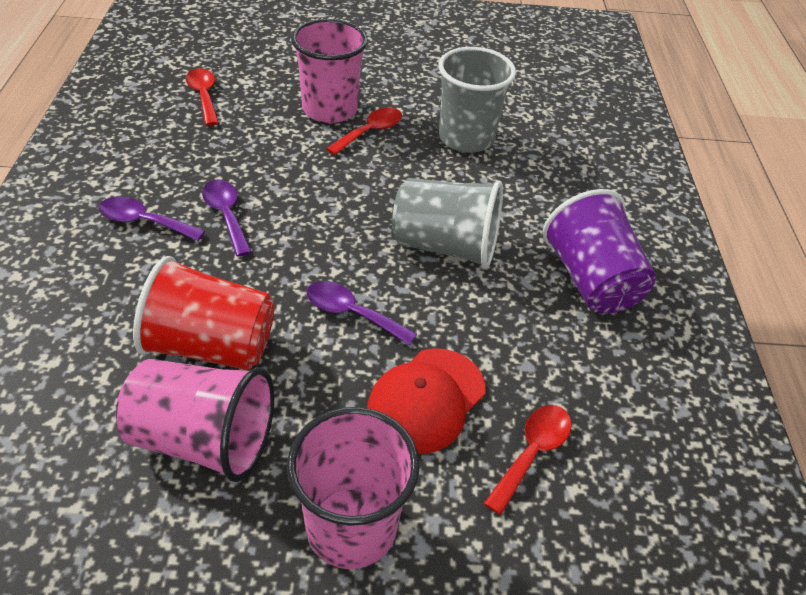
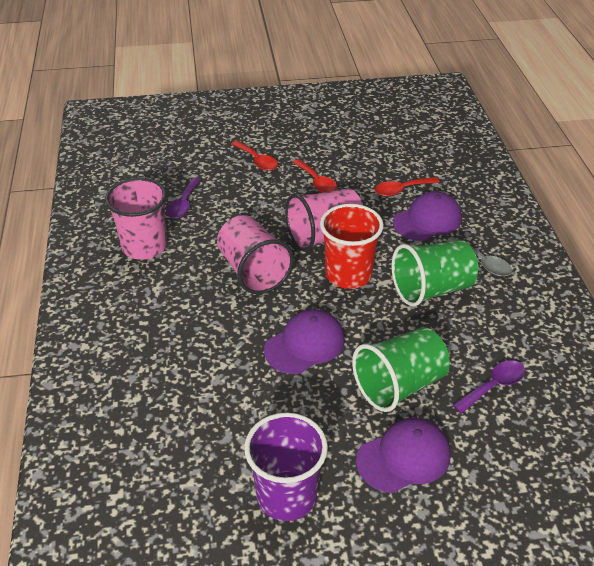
green cup: none = 0 -> [352,327,450,412] [392,240,478,307] = 2
grey cup: [392,178,503,268] [438,47,516,153] = 2 -> none = 0
grey spoon: none = 0 -> [446,237,512,277] = 1
purple cap: none = 0 -> [264,309,345,374] [356,418,451,493] [393,191,462,241] = 3
purple spoon: [99,196,205,241] [202,180,252,257] [307,281,417,345] = 3 -> [166,177,201,219] [453,360,525,413] = 2
red cap: [367,348,485,454] = 1 -> none = 0

